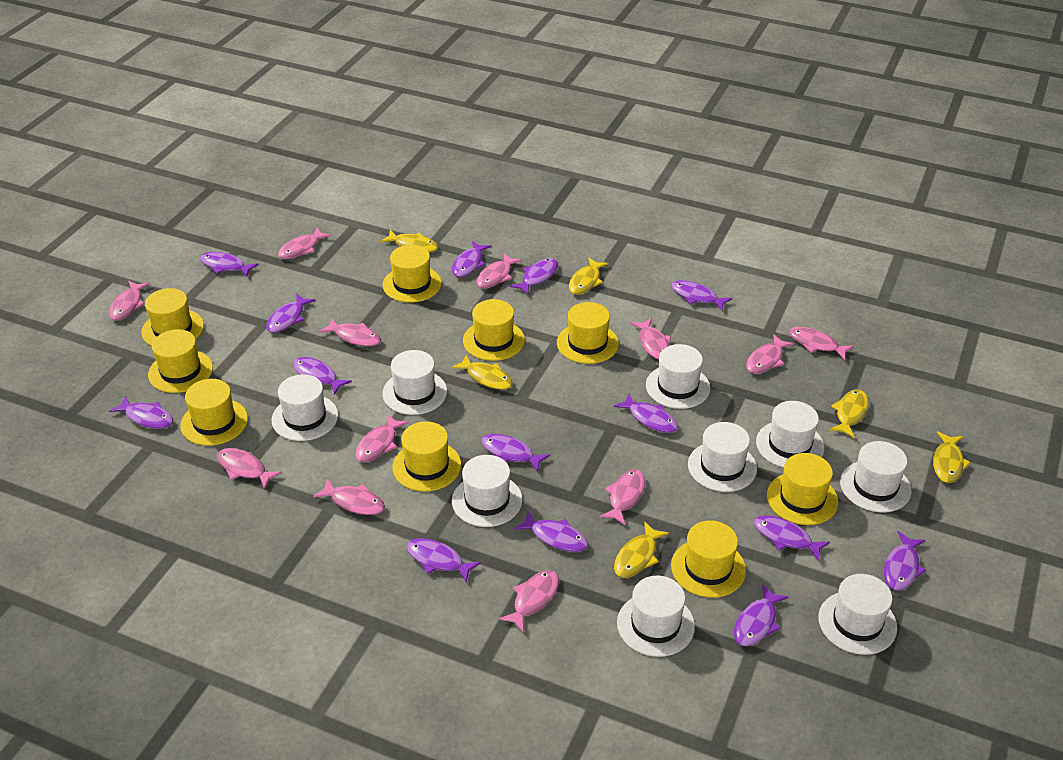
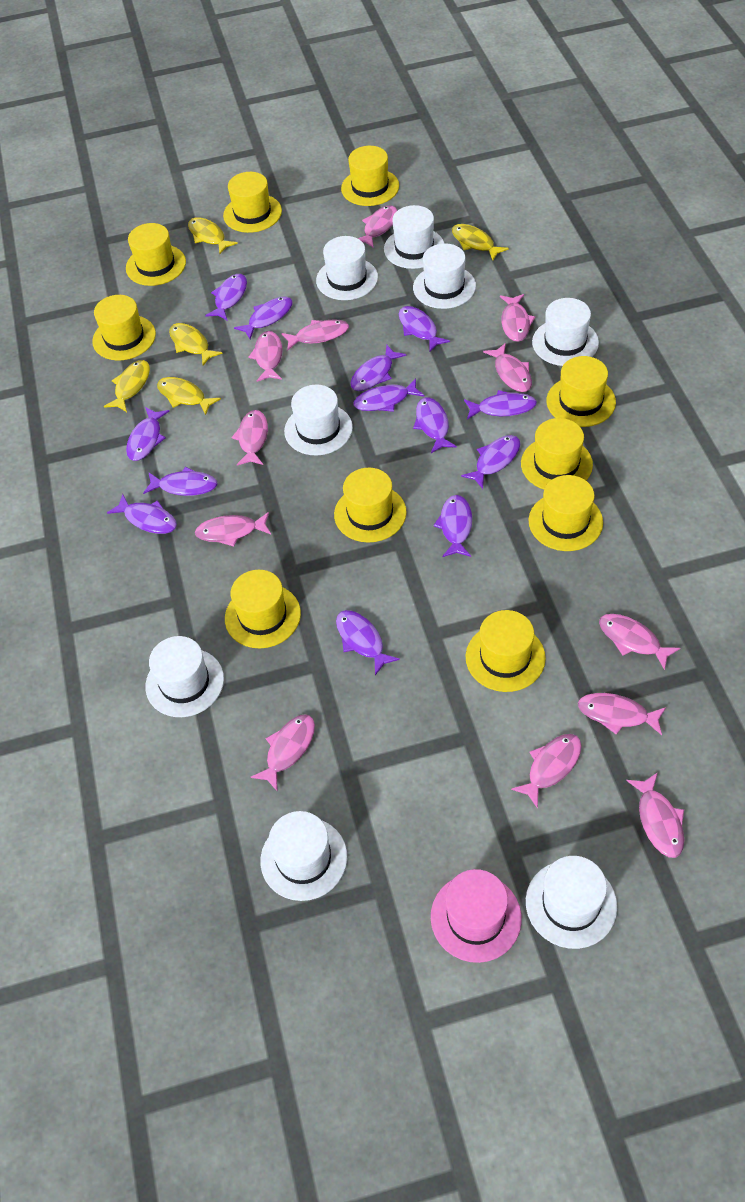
pink hat: none = 0 -> [431,869,522,963] = 1
purple fish: [109,396,173,429] [200,252,259,277] [266,294,316,333] [293,357,352,395] [407,538,481,583] [452,241,492,277] [481,434,550,472] [510,258,558,295] [514,511,588,552] [614,394,678,433] [671,280,732,311] [734,584,789,646] [754,515,830,561] [884,531,926,591] = 14 -> [107,494,177,534] [126,407,169,461] [143,467,218,496] [205,274,247,320] [234,297,293,339] [336,610,400,675] [350,345,407,391] [353,378,425,412] [399,306,450,352] [413,397,457,453] [433,495,472,557] [461,435,520,489] [464,390,537,420] = 13
white hat: [272,374,338,441] [382,350,447,415] [452,455,523,527] [617,576,695,657] [646,344,710,409] [688,422,757,492] [756,401,824,468] [818,574,897,655] [840,441,912,512] = 9 -> [145,636,224,717] [260,811,347,901] [284,385,353,456] [316,236,378,300] [384,205,445,269] [413,243,476,309] [526,856,617,949] [532,298,599,366] = 8
yellow fish: [380,230,439,252] [451,354,513,390] [569,257,609,295] [614,521,669,578] [829,389,869,438] [933,431,971,483] = 6 -> [104,360,150,412] [157,377,221,415] [169,323,223,366] [188,217,238,254] [452,224,509,260] = 5
yellow hat: [141,288,204,346] [148,329,213,393] [180,379,248,446] [383,245,442,303] [392,421,461,492] [463,299,525,361] [557,302,619,364] [671,521,746,598] [767,453,838,525] = 9 -> [92,295,156,360] [126,223,186,286] [223,172,282,233] [225,570,301,648] [334,468,407,543] [341,146,399,206] [466,610,546,692] [521,418,593,489] [529,475,603,551] [546,356,616,427] = 10

